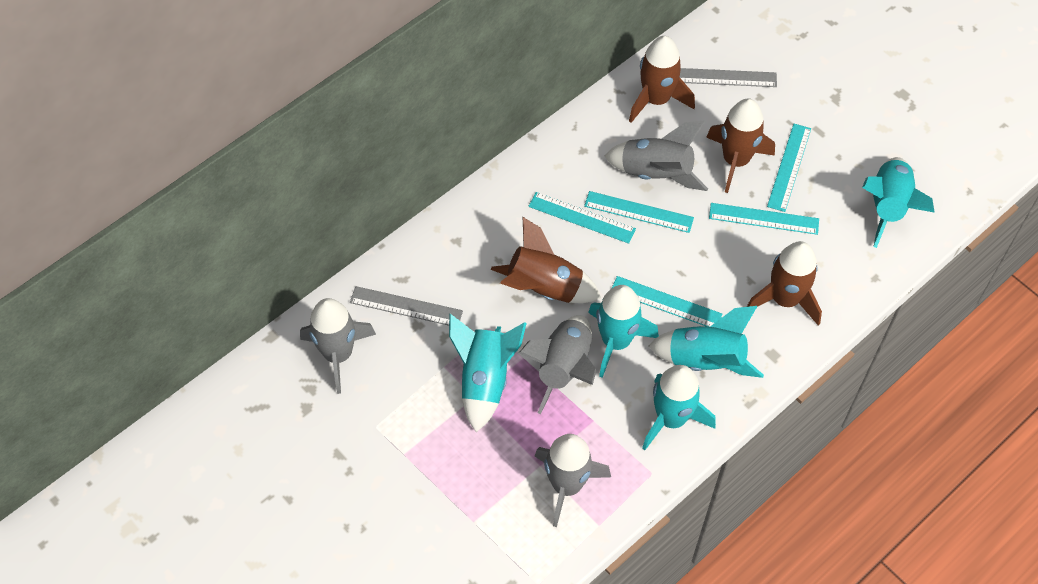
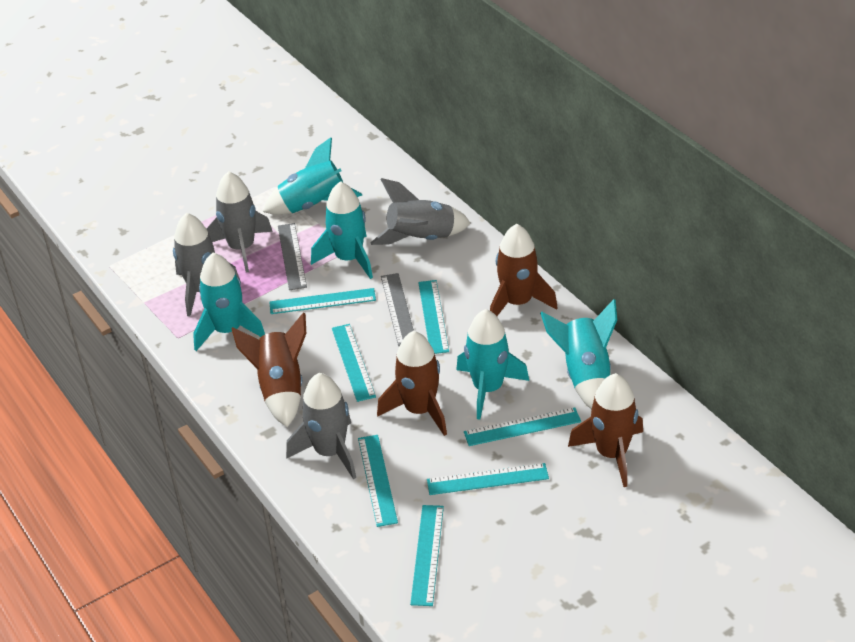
turquoise ruler: [528,192,636,244] [584,191,694,233] [611,276,722,327] [709,203,819,235] [767,124,811,212] = 5 -> [269,288,376,314] [332,324,376,402] [358,435,398,527] [410,505,444,606] [418,280,449,354] [427,463,549,495] [464,408,581,446] = 7

